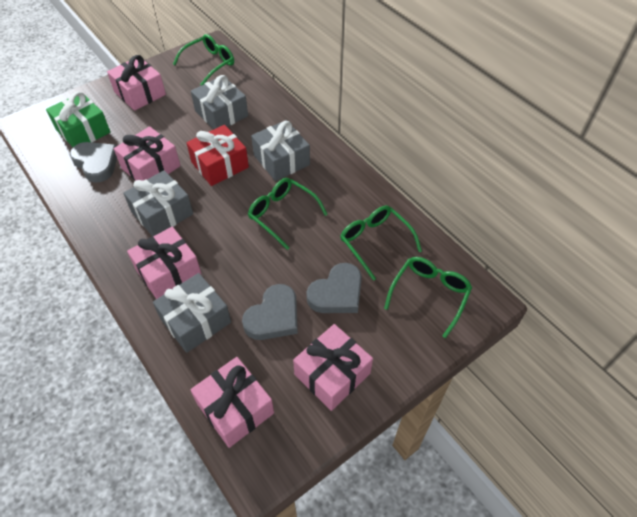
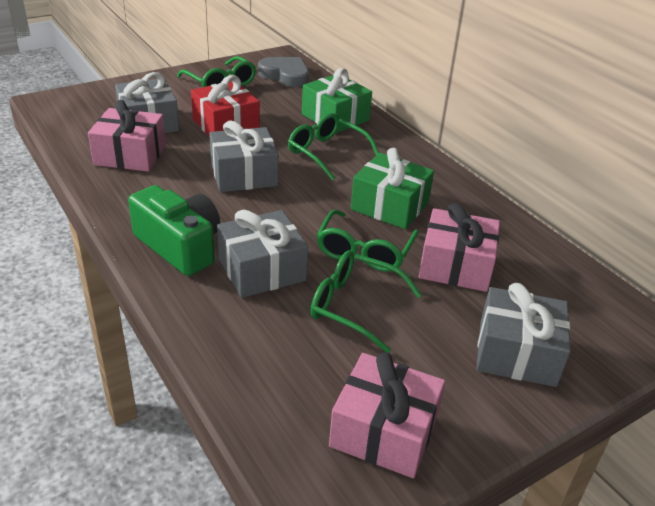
green camera: none = 0 -> [128,185,220,276] = 1
green gift: [46,92,110,147] = 1 -> [302,68,372,133] [351,148,434,229] = 2
grey heart: [70,142,117,183] [242,284,298,340] [306,263,362,313] = 3 -> [258,57,309,87] = 1
pink gift: [107,55,166,111] [114,126,181,181] [127,227,202,299] [190,357,274,448] [293,324,373,411] = 5 -> [88,100,166,172] [329,352,445,478] [419,203,500,292] = 3

